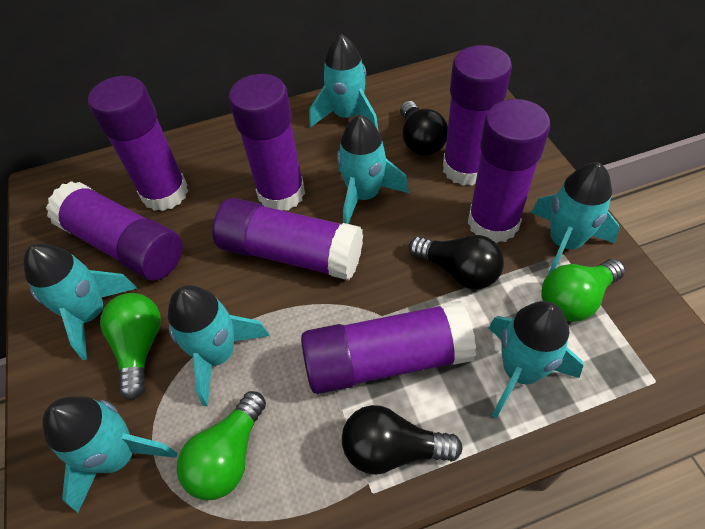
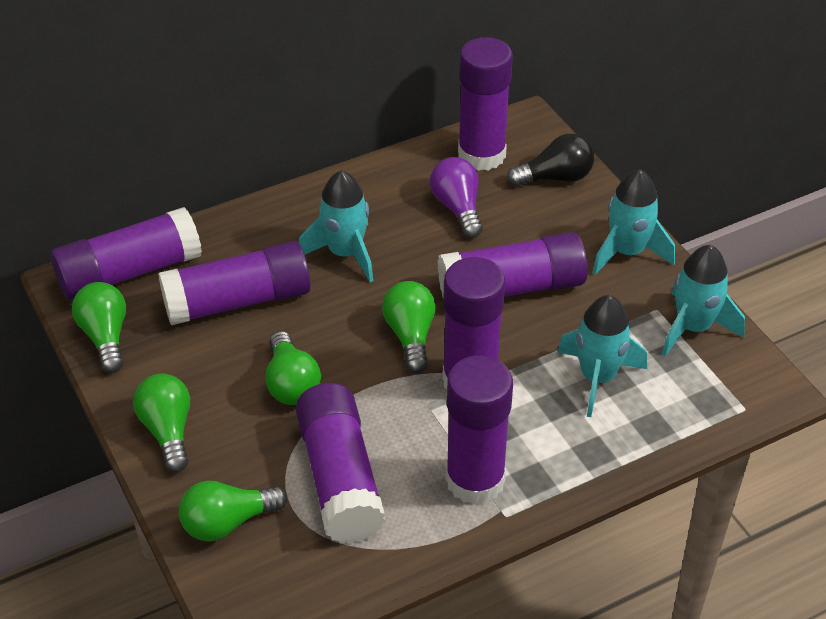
black light bulb: [342,405,463,475] [400,101,448,156] [409,235,504,290] = 3 -> [507,134,594,187] = 1
green light bulb: [100,293,161,400] [177,391,266,501] [541,259,625,322] = 3 -> [72,282,126,373] [133,374,190,472] [179,481,287,542] [265,331,321,405] [382,281,436,374] = 5
purple light bulb: none = 0 -> [430,157,483,238] = 1
turquoise rocket: [23,244,137,360] [43,396,177,513] [168,285,270,406] [309,34,379,131] [337,115,409,224] [489,301,583,419] [531,163,620,276] = 7 -> [299,170,373,282] [557,295,647,417] [592,169,675,275] [662,245,745,356] = 4

